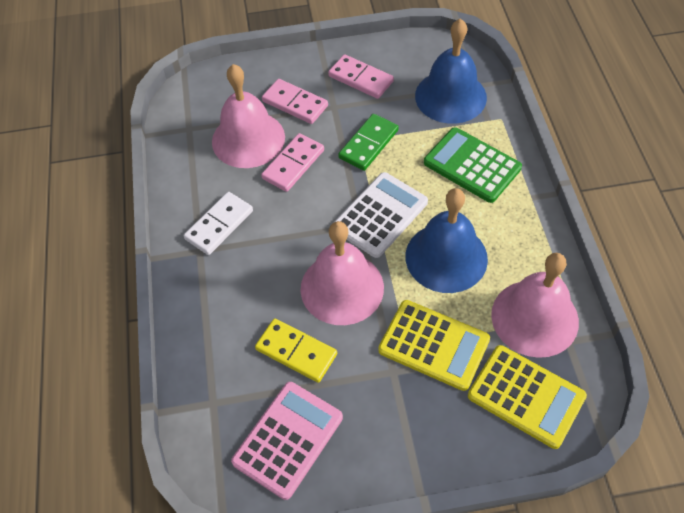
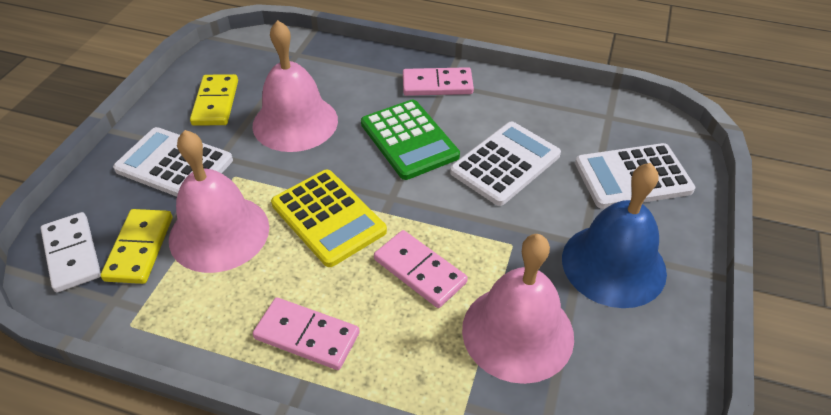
blue bell: [405,188,488,293] [415,19,487,124] = 2 -> [562,163,667,308] = 1
green domino: [338,114,399,171] = 1 -> none = 0
pink calculator: [231,382,343,500] = 1 -> none = 0
white calculator: [333,172,428,258] = 1 -> [113,127,233,197] [450,122,561,206] [575,143,695,209] = 3
yellow calculator: [378,300,490,391] [468,345,587,449] = 2 -> [271,170,387,267] = 1
yellow domino: [255,318,337,383] = 1 -> [100,209,172,284] [190,74,238,126] = 2

